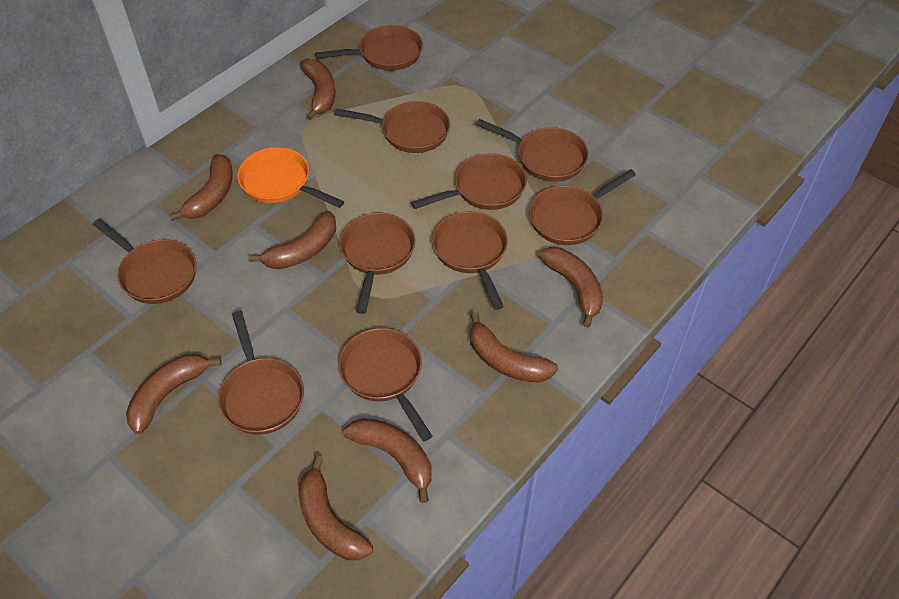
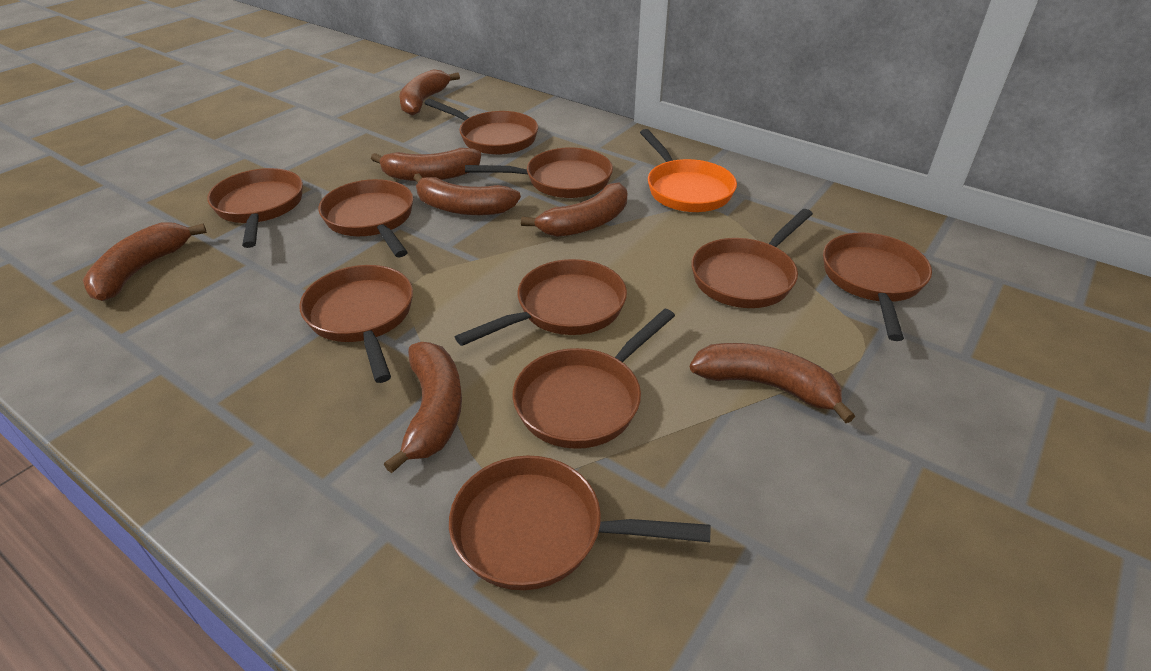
brown banana: [126,354,221,434] [169,154,233,221] [248,211,336,269] [298,456,373,560] [300,58,335,120] [343,418,432,503] [470,312,558,383] [539,247,603,328] = 8 -> [83,223,207,301] [371,148,481,181] [384,342,462,473] [399,69,460,116] [413,173,521,215] [521,183,627,237] [690,343,855,423] = 7

